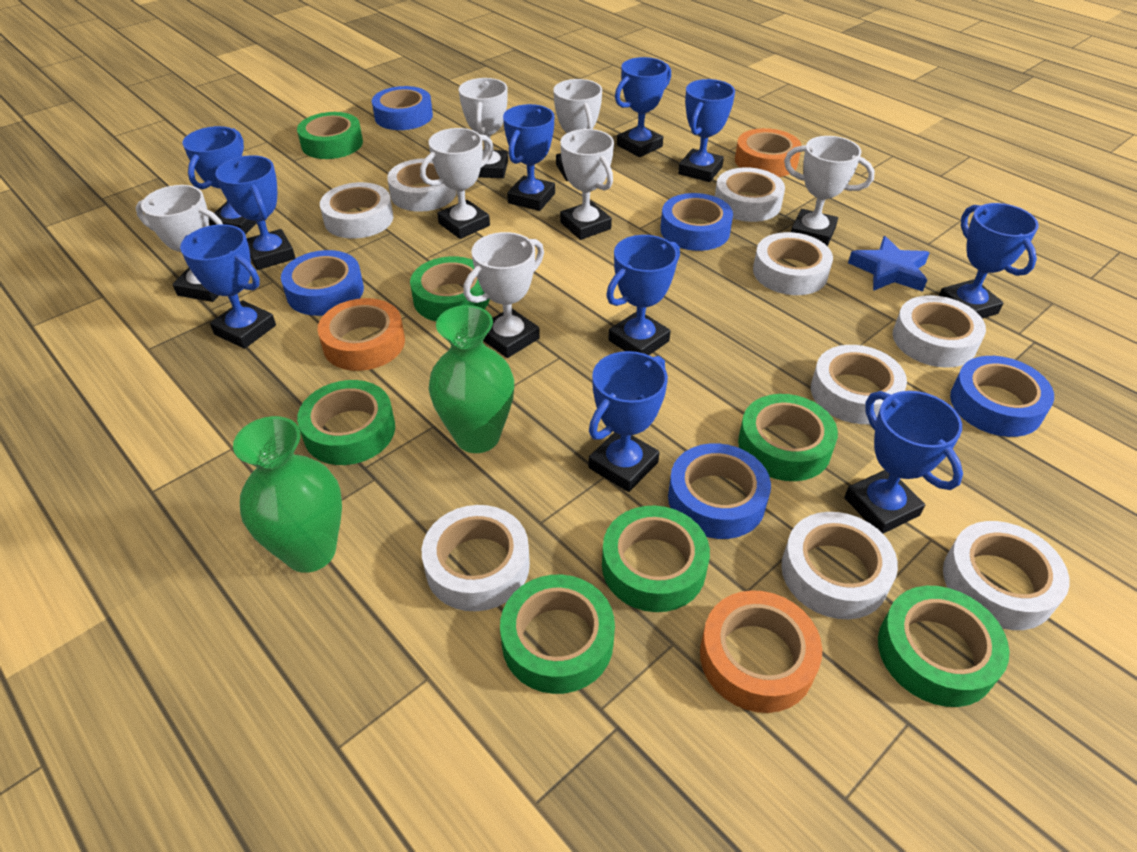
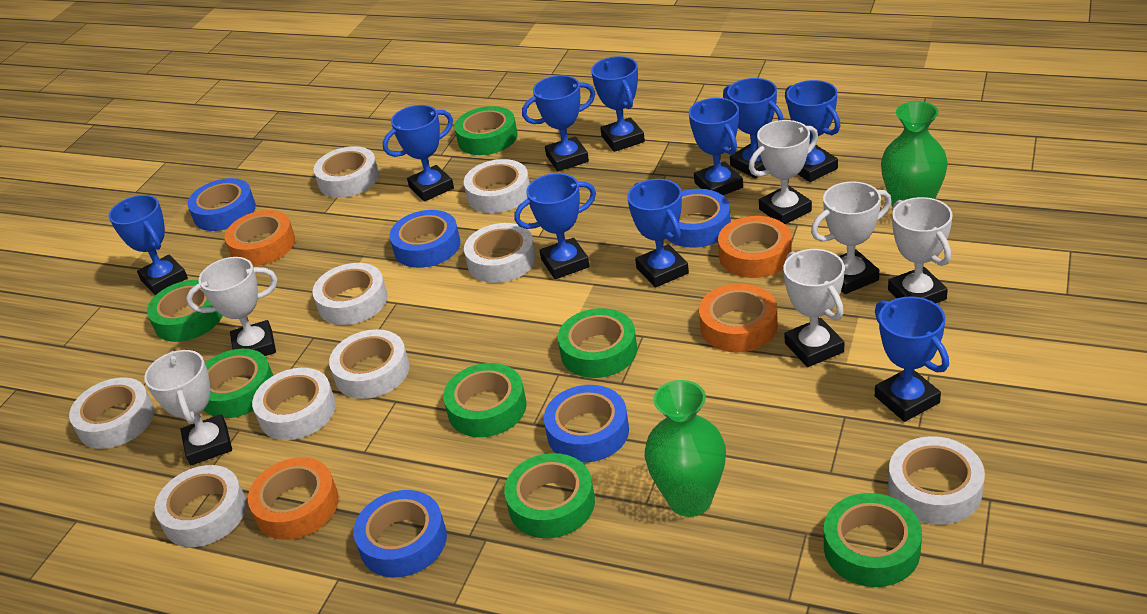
blue star: [848,236,930,292] = 1 -> none = 0
orange tape: [317,298,405,371] [700,590,822,713] [735,128,802,177] = 3 -> [224,210,295,266] [248,457,339,540] [699,284,778,352] [718,216,792,278] = 4
white trophy: [136,185,223,302] [420,128,494,239] [459,78,508,178] [463,232,544,358] [553,79,602,181] [560,129,614,240] [784,136,875,246] = 7 -> [144,350,232,465] [186,257,277,356] [749,120,818,224] [783,249,845,367] [811,181,891,294] [888,197,953,303] = 6

